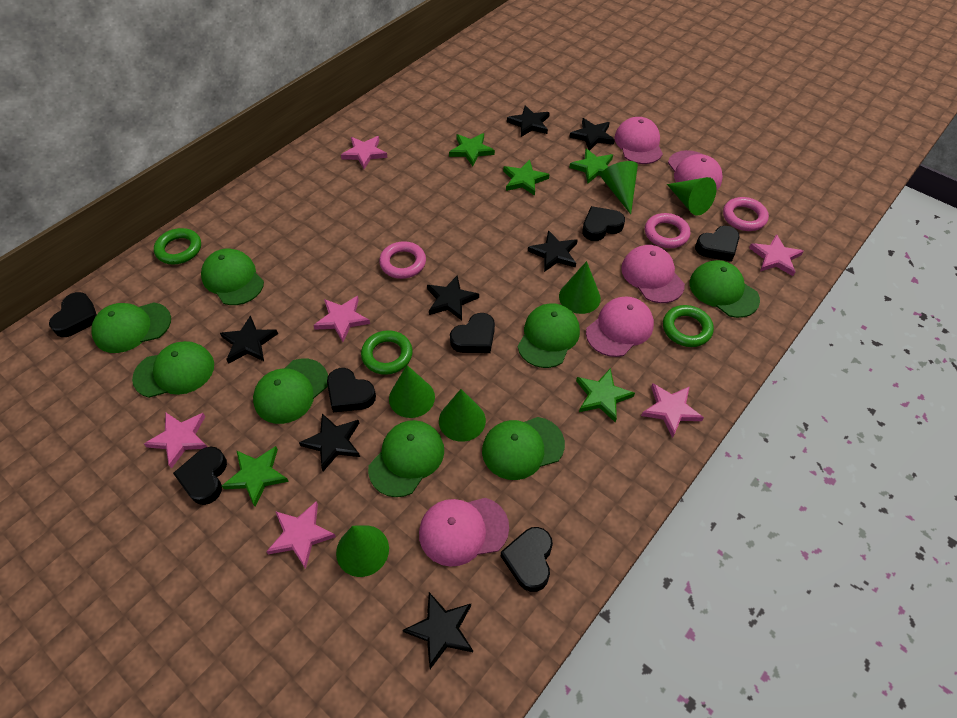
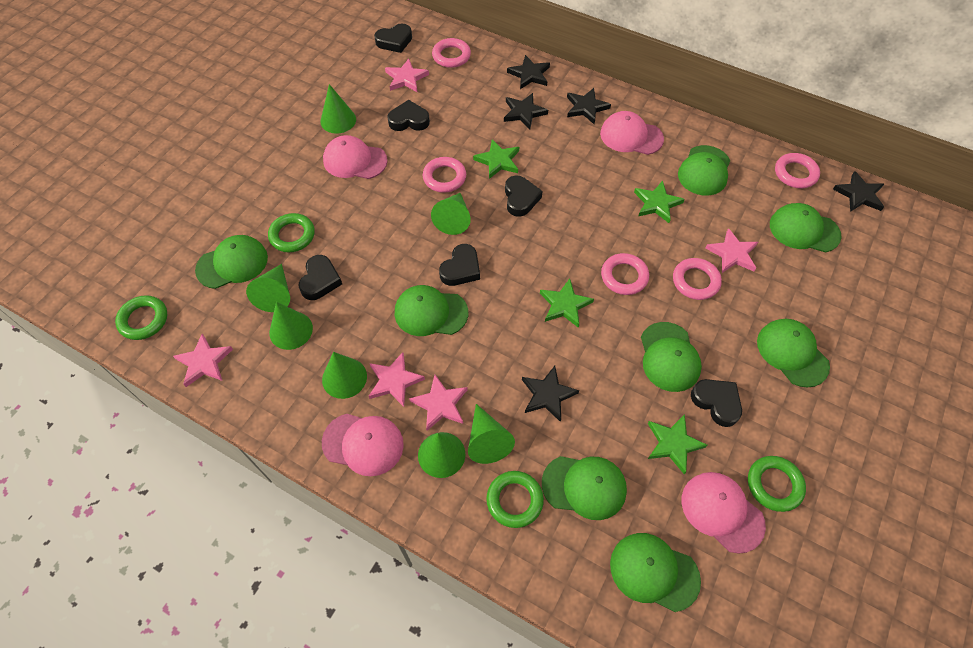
black heart: [49,292,97,337] [173,447,227,505] [327,368,376,412] [450,313,495,353] [501,527,553,592] [582,206,625,241] [695,226,740,262] = 7 -> [298,255,342,300] [374,24,412,53] [387,100,430,131] [439,244,480,286] [505,176,543,217] [691,379,742,427] = 6
black star: [220,315,278,364] [299,413,360,471] [403,592,473,669] [427,275,479,320] [507,105,550,137] [528,230,577,272] [569,118,615,151] = 7 -> [504,93,548,129] [507,55,550,89] [522,366,579,422] [567,88,611,124] [833,171,884,212] = 5
green cone: [336,525,389,577] [389,365,435,418] [439,389,486,442] [559,261,601,314] [601,161,638,214] [667,177,716,216] = 6 -> [246,264,290,312] [269,302,313,350] [320,84,356,133] [322,352,367,399] [418,432,465,478] [431,193,471,235] [468,404,515,464] = 7
green ring: [154,228,201,265] [361,330,413,375] [663,305,714,347] = 3 -> [115,295,167,340] [268,213,315,252] [486,471,544,528] [748,456,806,512] = 4
green star: [222,446,289,507] [449,133,495,166] [503,160,549,196] [569,149,613,184] [576,368,635,422] = 5 -> [473,139,519,179] [540,278,594,328] [634,181,685,223] [648,414,708,474] = 4
pink cap: [419,498,509,567] [586,297,654,357] [614,117,663,164] [621,245,685,303] [668,150,723,190] = 5 -> [322,414,404,476] [323,135,388,179] [600,111,664,155] [682,472,766,554] = 4
pink ring: [379,241,426,279] [645,213,690,248] [723,197,769,231] = 3 -> [423,157,466,193] [432,38,471,68] [601,253,649,295] [673,258,722,300] [775,153,820,188] = 5
pink star: [144,413,207,469] [266,501,336,569] [313,296,370,342] [341,136,388,169] [641,383,704,438] [749,234,804,276] = 6 -> [173,334,233,387] [369,352,425,407] [385,59,429,92] [409,375,468,431] [706,228,758,273] = 5

